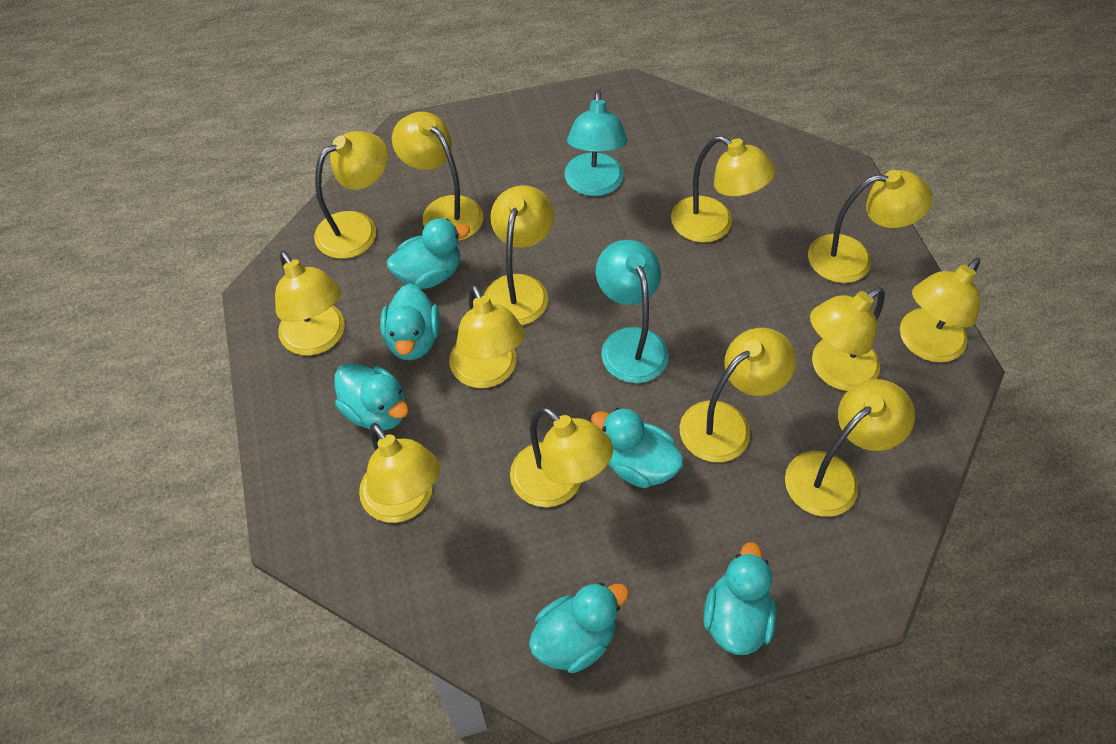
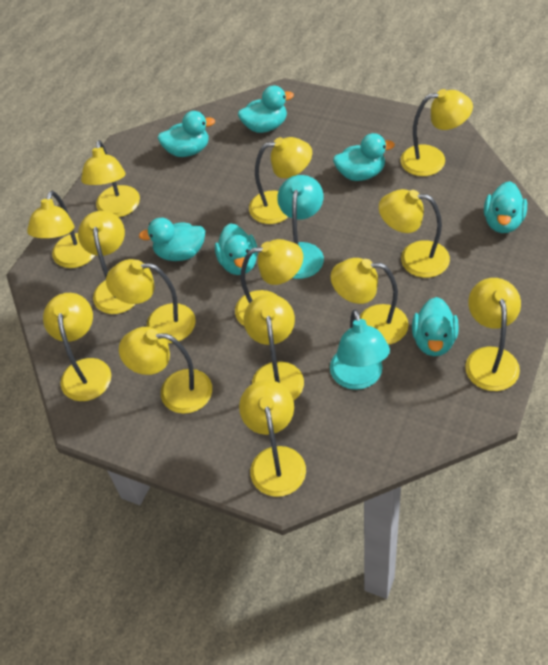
turquoise duck: [335,363,409,431] [380,283,440,360] [387,218,470,289] [529,582,630,673] [591,408,684,488] [703,542,777,655] = 6 -> [139,218,205,261] [158,111,215,157] [215,223,258,275] [238,85,294,133] [333,133,395,181] [412,297,459,356] [484,181,527,233] = 7
yellow lamp: [275,251,345,356] [314,131,388,259] [359,423,440,523] [392,112,483,241] [449,284,525,388] [484,185,554,325] [510,407,613,507] [671,136,776,243] [679,328,796,462] [785,379,915,517] [808,170,933,283] [810,287,885,391] [900,258,980,363] = 13 -> [27,191,95,268] [43,293,111,401] [78,211,135,314] [81,140,140,217] [106,259,196,343] [119,327,212,414] [235,239,303,326] [239,380,306,497] [244,294,304,401] [249,137,312,224] [330,258,408,345] [379,189,450,278] [400,89,473,176] [465,278,521,391] = 14

